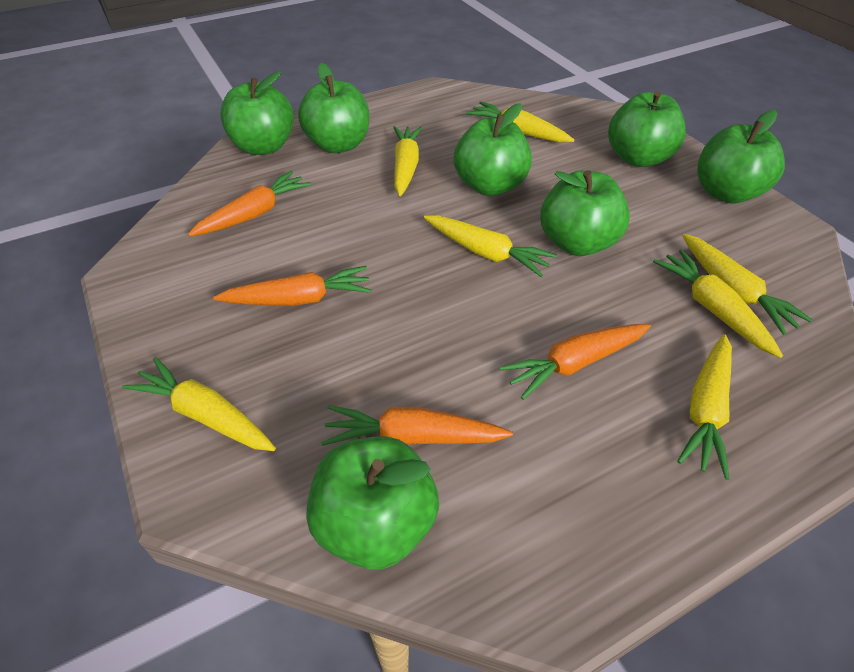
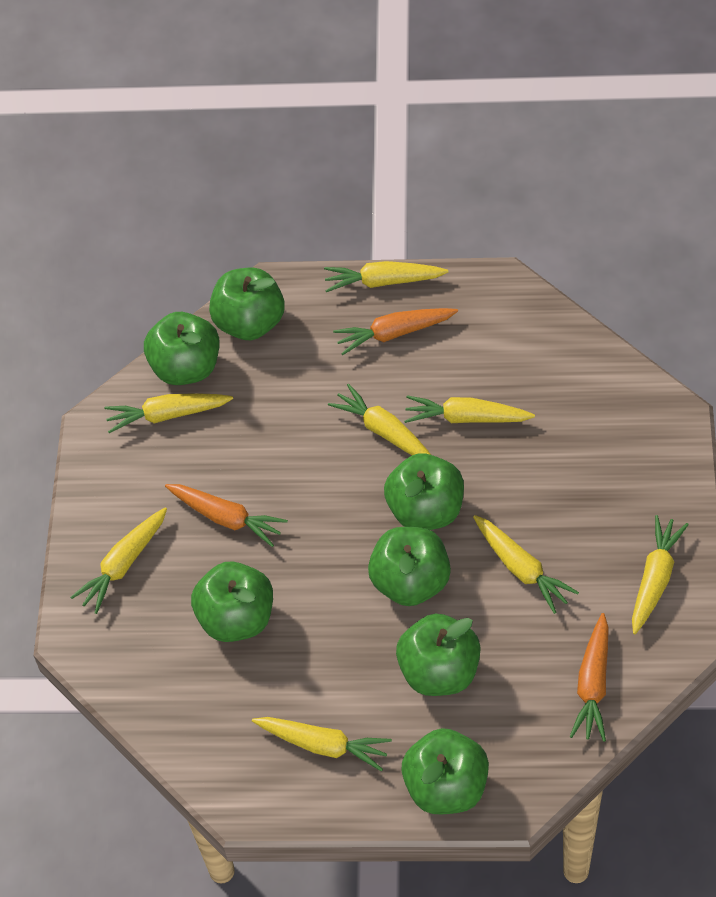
orange carrot: [188,171,311,236] [213,266,371,306] [321,405,513,446] [499,324,651,400] = 4 -> [165,484,288,547] [333,308,458,355] [569,613,609,742] = 3
yellow carrot: [122,357,276,451] [393,126,422,196] [424,215,557,277] [467,101,574,143] [653,249,783,358] [677,334,732,480] [682,234,813,335] = 7 -> [70,507,167,614] [104,393,233,433] [252,717,392,771] [324,261,448,292] [328,383,431,455] [404,395,535,423] [473,515,579,614] [632,515,689,634] = 8

